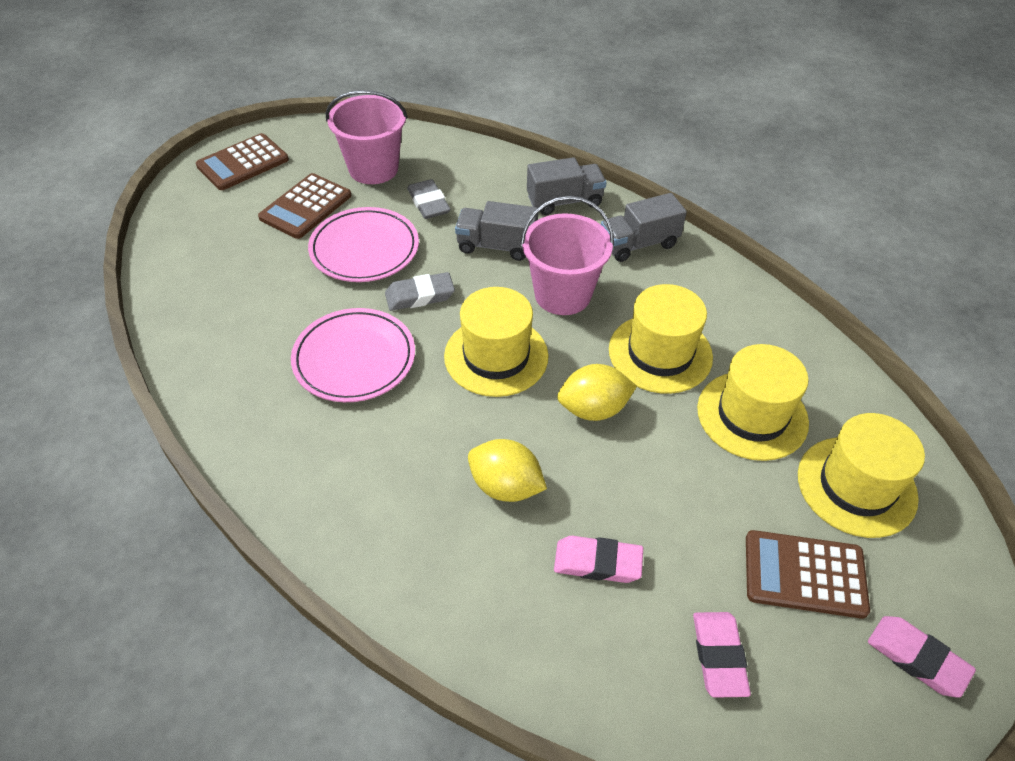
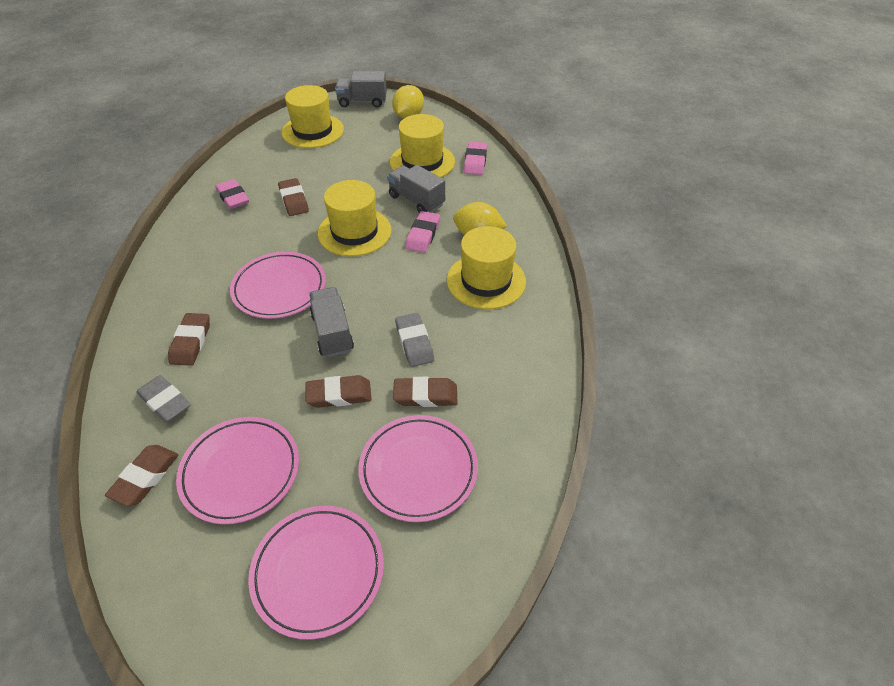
brown calculator: [196,133,289,190] [258,173,351,239] [746,530,870,619] = 3 -> none = 0
brown eraser: none = 0 -> [105,445,179,506] [168,313,210,366] [278,178,309,216] [306,375,372,408] [393,377,458,407] = 5
pink bucket: [326,90,408,184] [520,196,614,315] = 2 -> none = 0
pink plate: [291,308,415,402] [308,207,419,282] = 2 -> [176,417,299,524] [230,252,326,319] [248,506,384,640] [358,415,478,522] = 4

